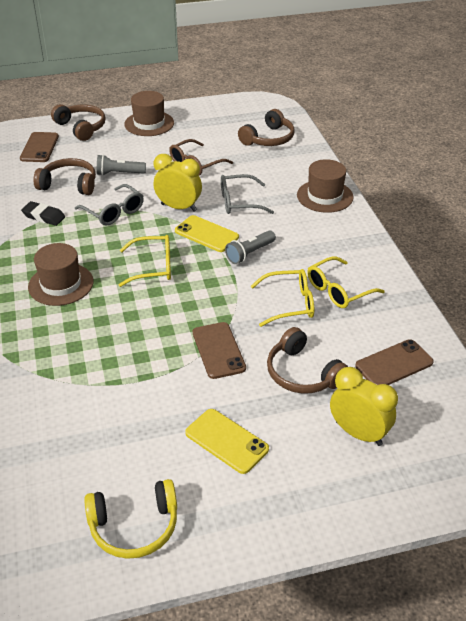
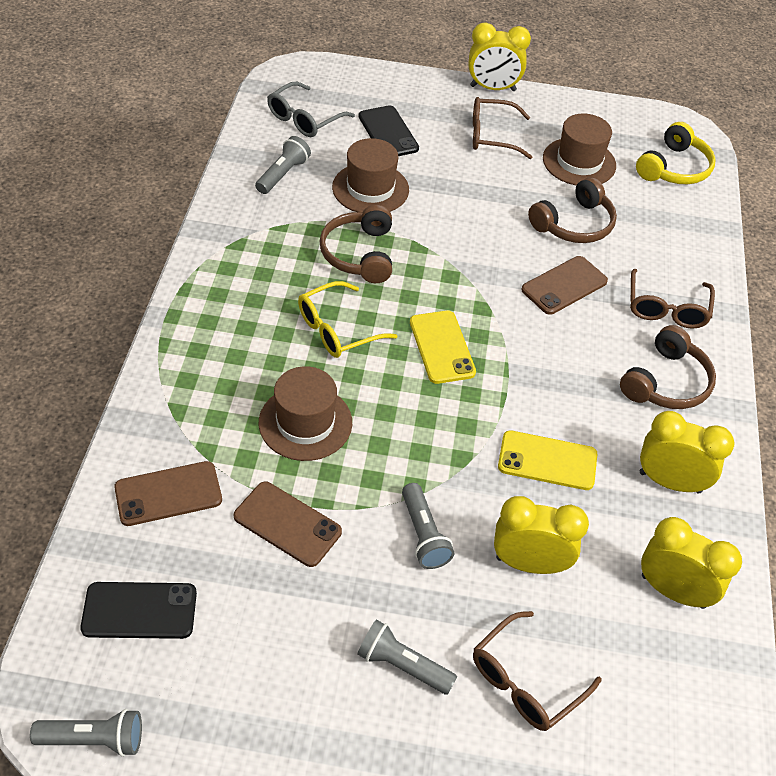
black eraser: [21,201,65,226] = 1 -> none = 0
black phone: none = 0 -> [80,582,197,639] [359,106,419,156] = 2
brown glasses: [169,139,233,176] = 1 -> [473,97,532,159] [473,611,602,731] [630,269,715,329] = 3
brown headphones: [33,158,96,195] [51,104,105,141] [238,109,294,146] [267,327,348,394] = 4 -> [319,205,392,283] [528,177,617,243] [620,325,716,409] = 3
grey flashlight: [97,155,146,176] [225,230,276,264] = 2 -> [30,709,142,757] [255,136,311,194] [357,619,457,695] [402,483,454,569] = 4
grey glasses: [75,184,144,225] [221,174,274,214] = 2 -> [267,82,355,137] = 1
yellow clock: [154,154,202,212] [330,367,398,446] = 2 -> [469,23,531,91] [494,496,589,574] [640,411,734,493] [641,517,742,609] = 4
yellow glasses: [119,235,171,287] [251,269,314,327] [307,256,385,308] = 3 -> [298,281,398,358] = 1

